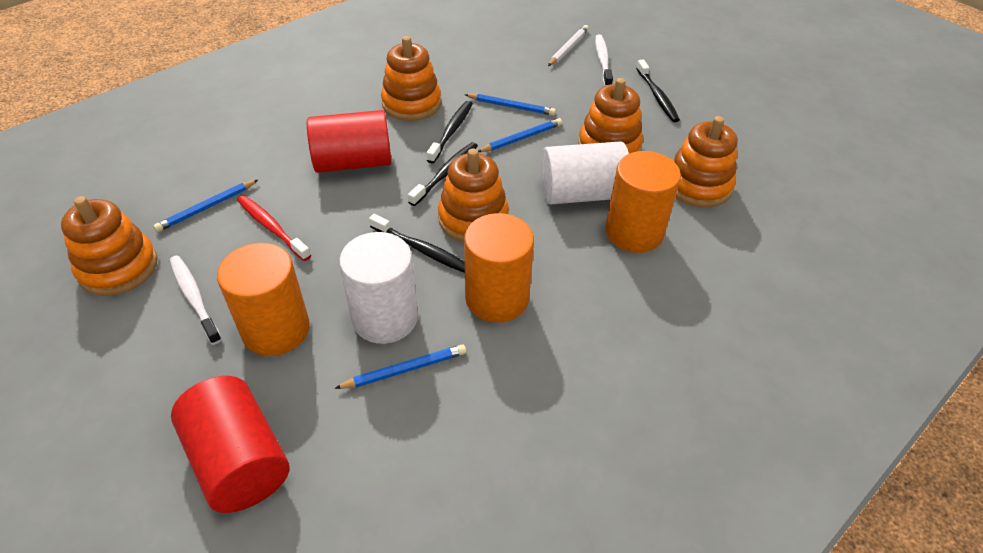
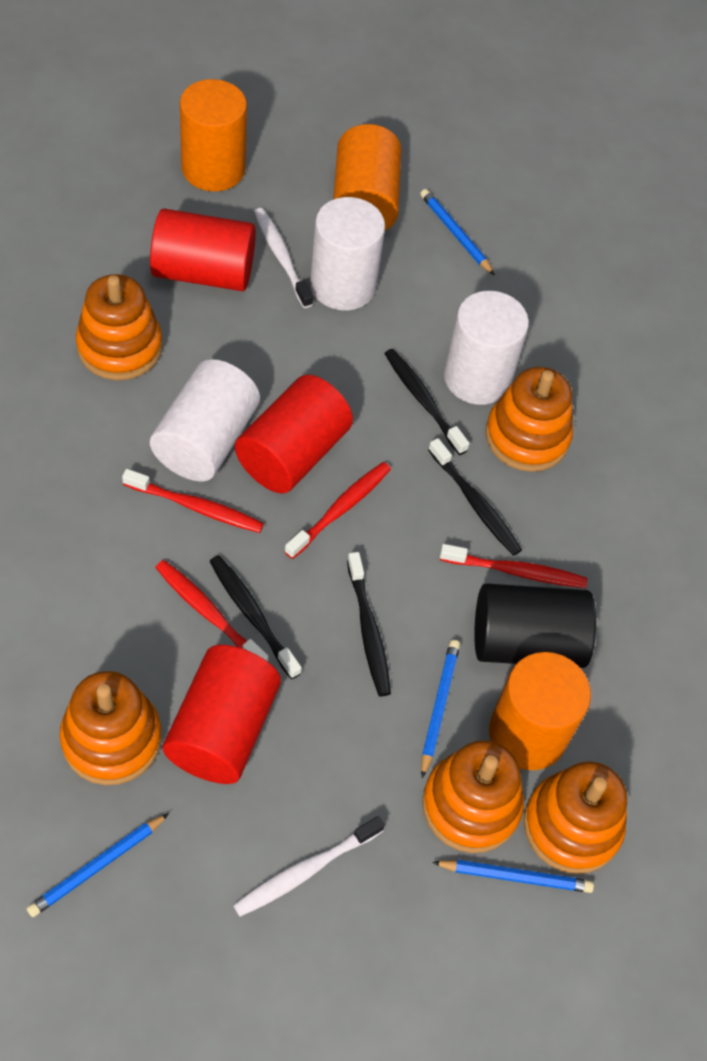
black cylinder: none = 0 -> [474,583,596,668] = 1
red cylinder: [171,376,289,513] [307,110,392,173] = 2 -> [150,209,256,291] [163,645,281,784] [235,375,353,494] = 3
red toothbrush: [237,195,311,261] = 1 -> [122,469,264,533] [155,560,268,662] [284,462,391,559] [440,544,588,588] = 4
white cylinder: [339,232,418,344] [541,141,629,204] = 2 -> [150,359,260,482] [310,197,385,310] [444,291,529,405] = 3
white pencil: [548,25,589,66] = 1 -> none = 0

